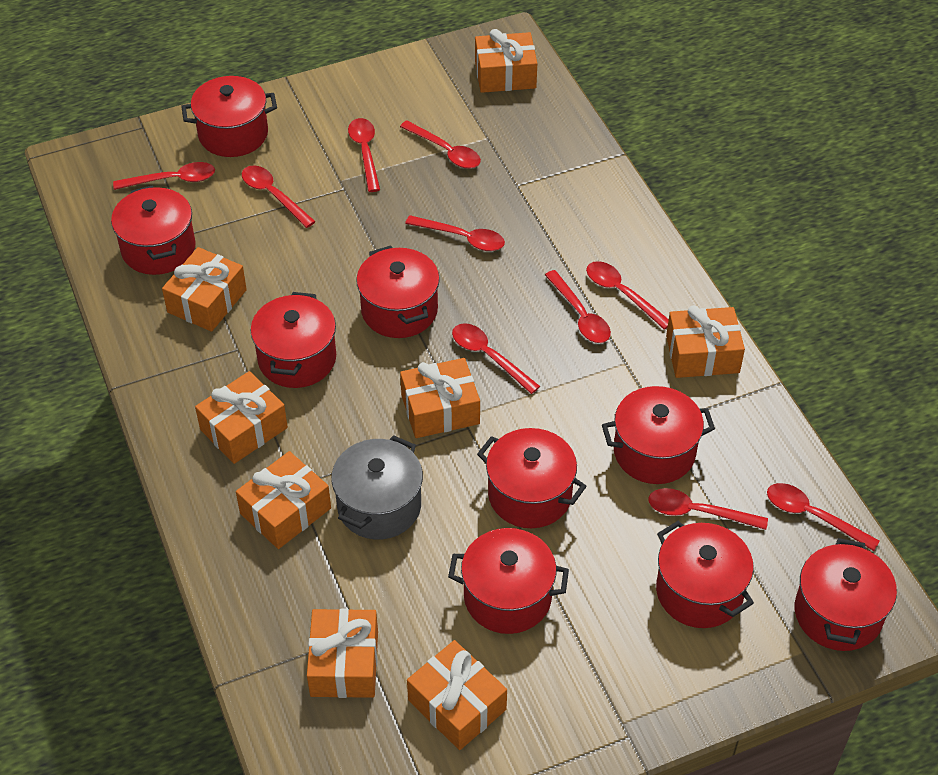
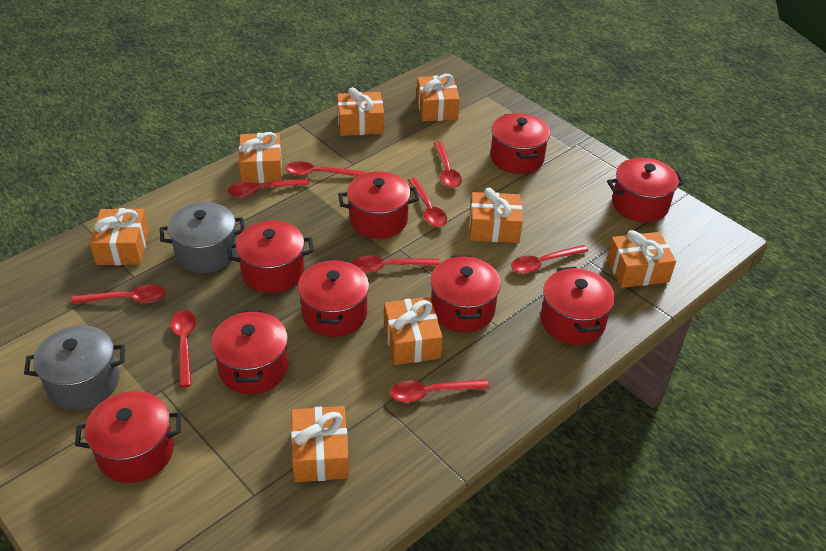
grey pot: [331,435,423,540] = 1 -> [24,325,125,410] [160,202,245,273] = 2
red spoon: [113,162,215,190] [242,166,316,228] [348,118,380,192] [400,120,481,169] [405,215,505,251] [452,323,540,394] [545,270,611,343] [586,261,669,330] [648,488,768,530] [767,483,880,551] = 10 -> [71,285,165,304] [170,310,196,387] [228,179,309,197] [285,161,365,177] [352,256,440,273] [390,379,489,402] [408,178,447,227] [434,141,462,188] [511,245,589,274] = 9

